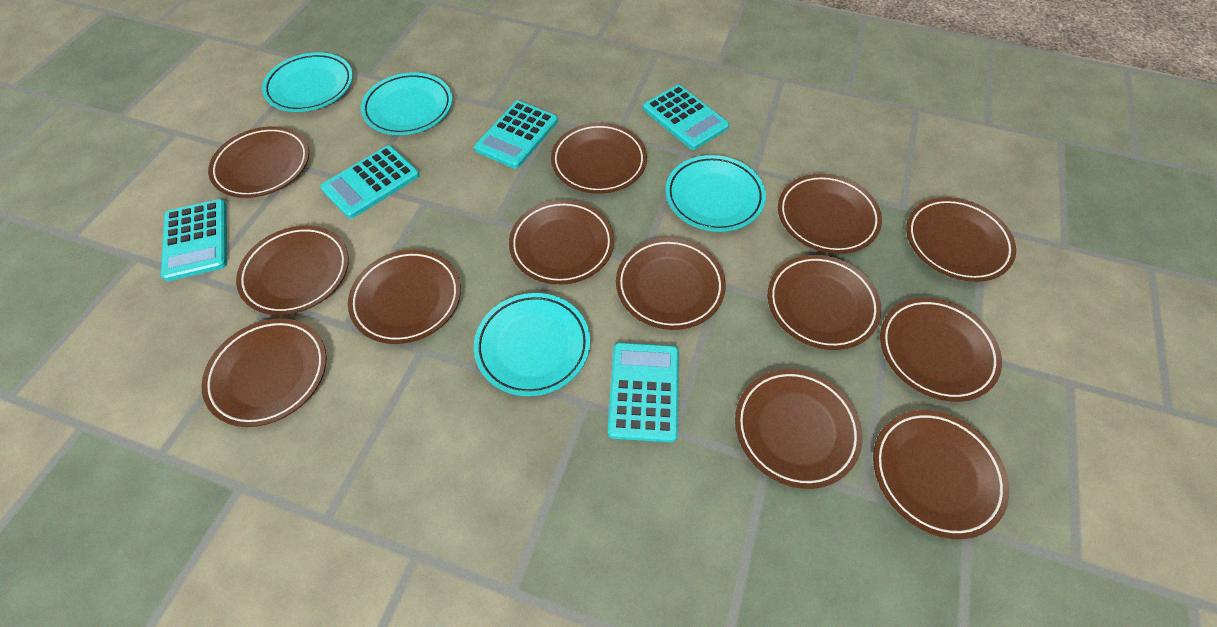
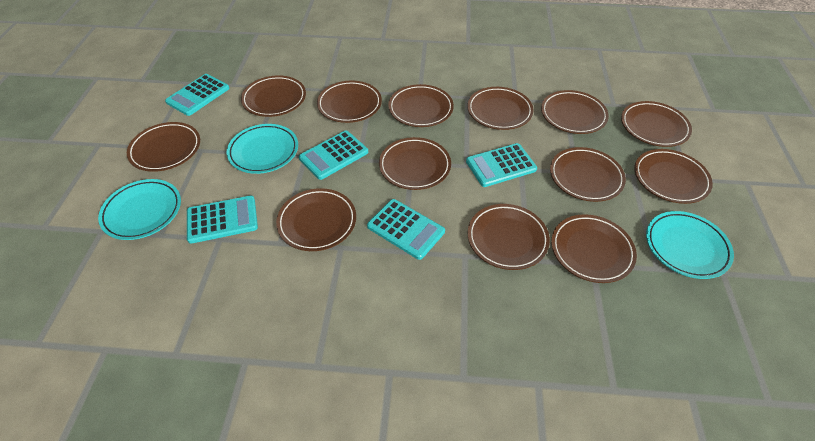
turquoise plate: [262,52,353,112] [361,72,453,135] [474,293,590,396] [666,155,766,232] = 4 -> [98,179,181,240] [226,124,298,174] [646,211,734,279] = 3

